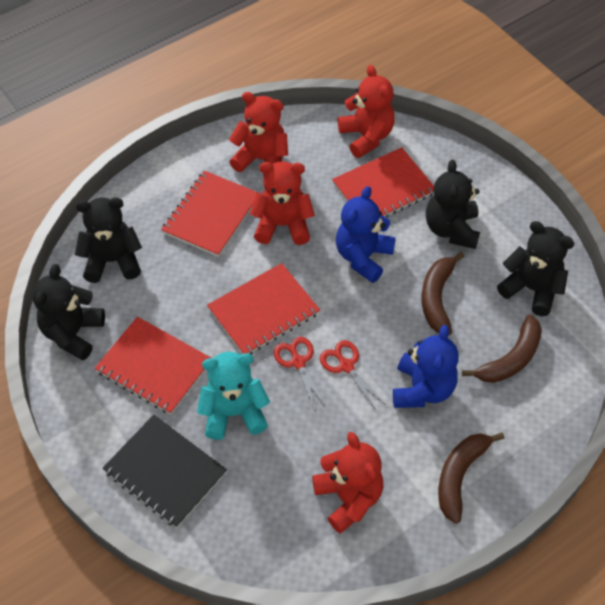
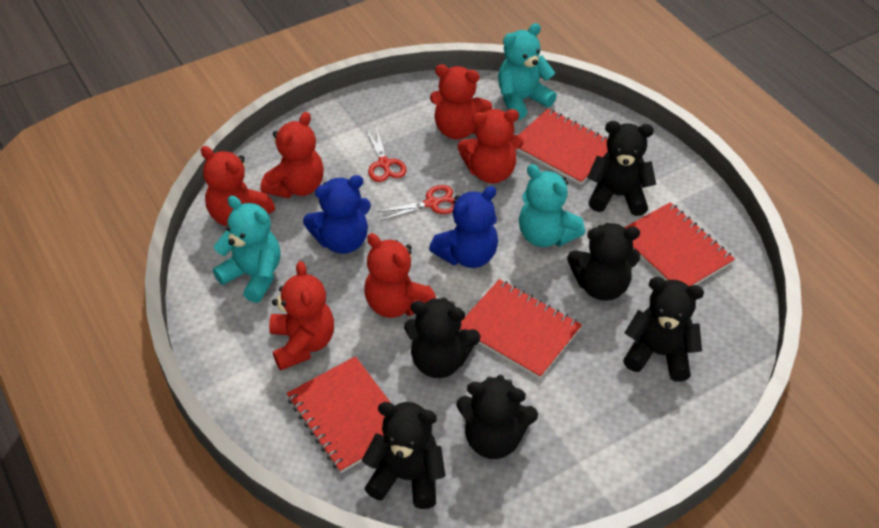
black notebook: [103,415,227,528] = 1 -> none = 0
black teddy bear: [32,264,105,360] [75,197,142,283] [426,160,480,249] [497,221,575,316] = 4 -> [362,402,445,509] [404,297,480,378] [456,375,538,459] [568,223,640,301] [587,121,656,216] [623,277,704,382] = 6
brown banana: [421,252,465,335] [438,433,504,524] [462,315,542,383] = 3 -> none = 0
red teddy bear: [229,92,288,176] [250,161,315,245] [312,432,383,533] [338,65,395,158] = 4 -> [200,146,275,226] [261,112,324,198] [269,261,334,371] [364,233,436,318] [430,64,492,140] [458,109,524,184] = 6
turquoise teddy bear: [197,352,270,440] = 1 -> [213,196,281,303] [498,23,557,120] [519,164,585,247] = 3

